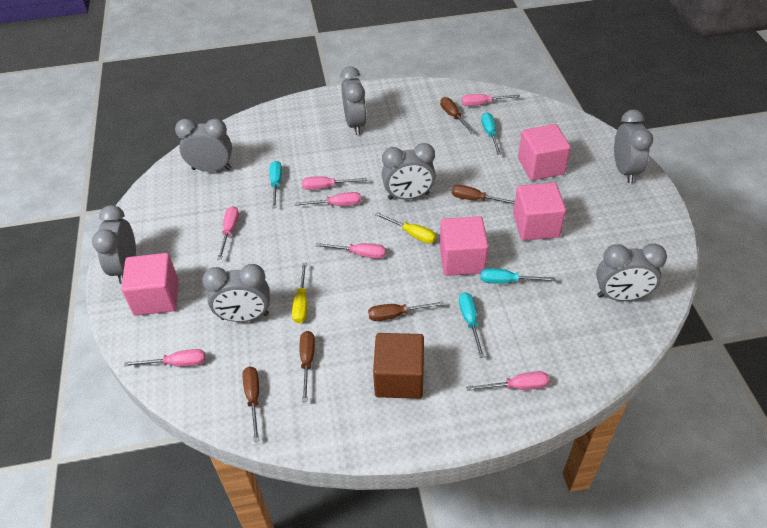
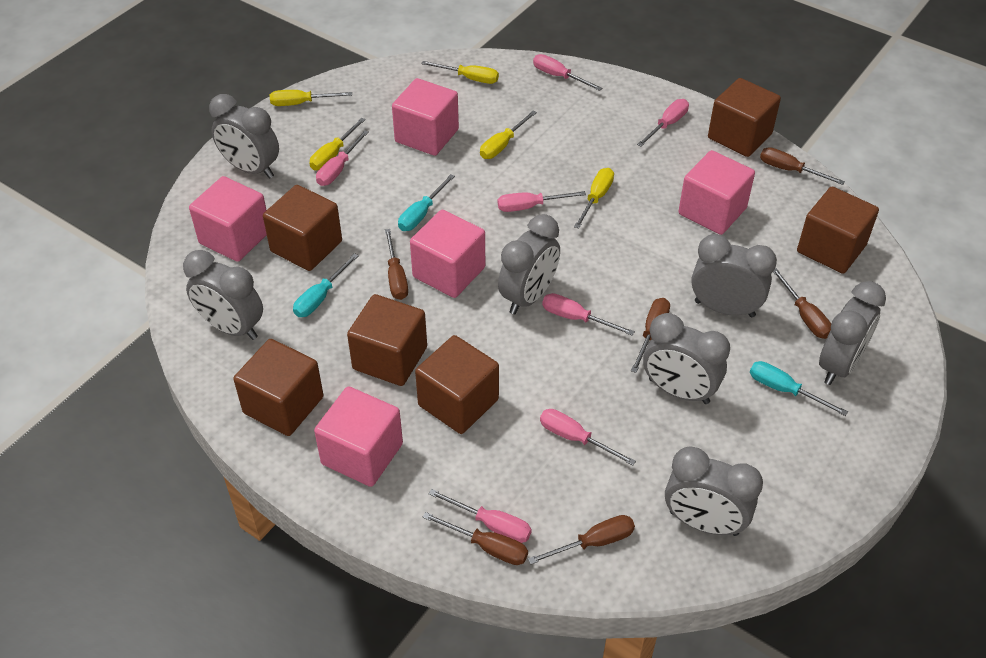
brown cube: [373,333,424,399] = 1 -> [233,339,323,436] [263,185,342,271] [347,294,427,386] [415,335,499,434] [708,78,781,157] [797,187,879,274] = 6
brown screwdriver: [242,367,259,442] [300,331,315,402] [368,301,444,321] [440,97,474,134] [452,185,515,204] = 5 -> [385,229,408,300] [422,512,528,565] [528,515,635,564] [631,298,670,373] [760,147,845,185] [773,268,831,339] = 6
pink cube: [121,253,179,316] [440,216,489,276] [513,182,566,241] [518,124,571,180] = 4 -> [189,176,267,262] [314,386,403,487] [392,78,459,156] [410,210,485,298] [678,150,755,235] = 5
turquoise screwdriver: [270,161,282,208] [459,292,485,358] [481,112,501,155] [481,268,556,284] = 4 -> [293,253,359,317] [398,174,455,231] [750,361,848,416] = 3
yellow screwdriver: [292,263,307,323] [375,212,436,244] = 2 -> [270,90,352,106] [310,118,366,170] [421,61,499,84] [480,111,537,159] [574,168,614,229] = 5

